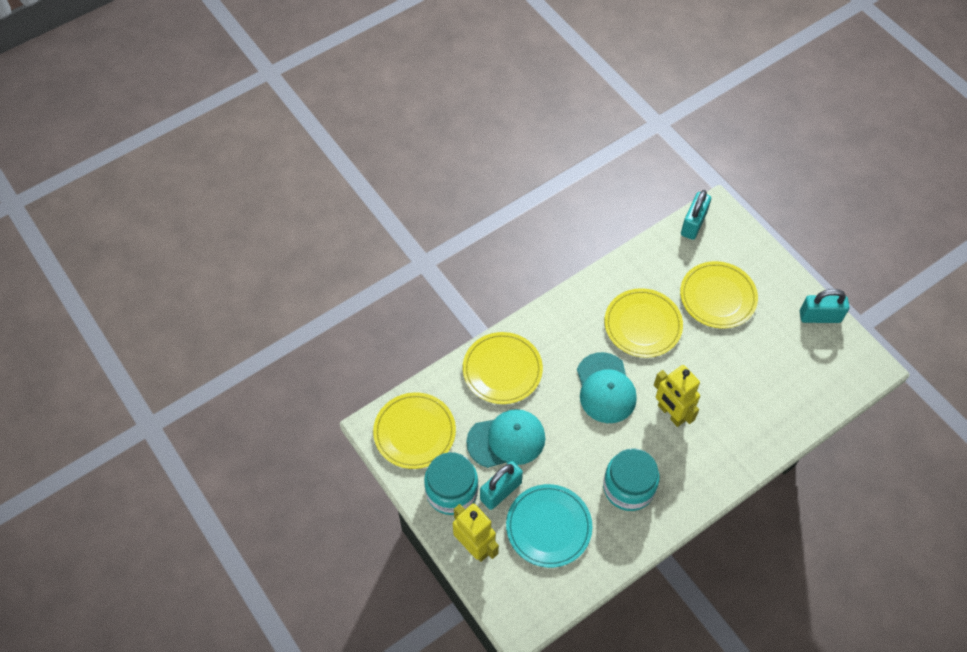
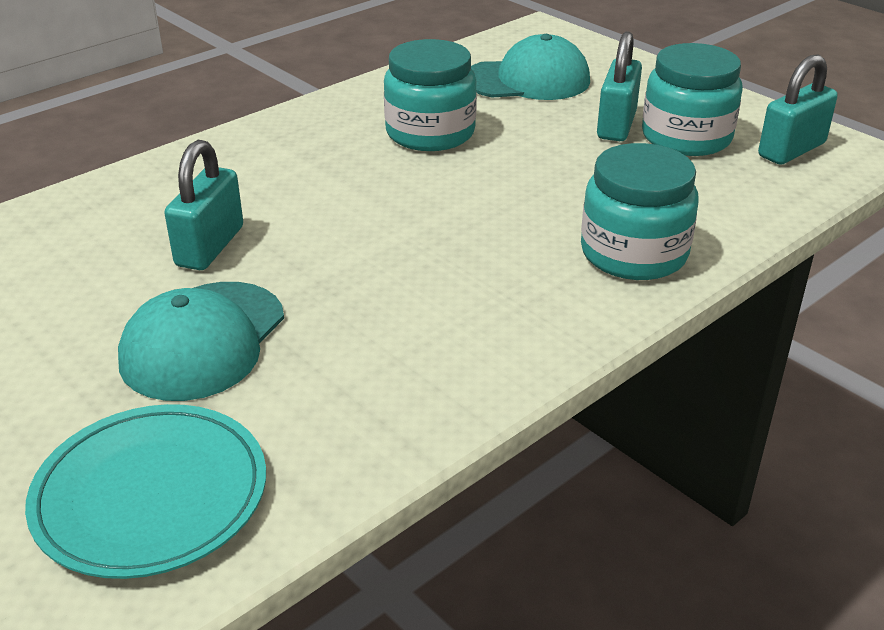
turquoise jar: [424,452,478,515] [603,448,659,511] = 2 -> [384,39,477,151] [581,143,699,280] [642,43,743,156] = 3
yellow plate: [373,392,456,469] [463,332,543,404] [604,288,683,358] [680,261,758,329] = 4 -> none = 0
yellow robot: [453,503,499,562] [654,365,700,427] = 2 -> none = 0

